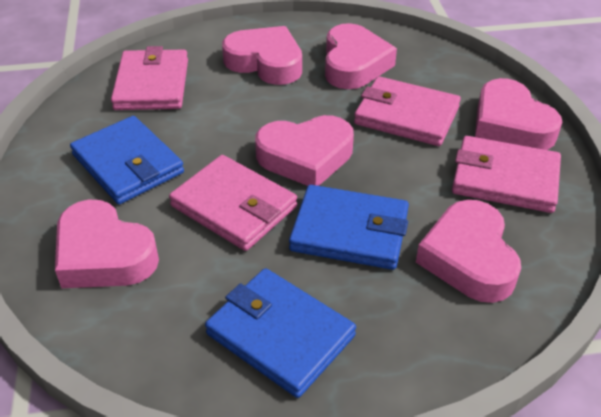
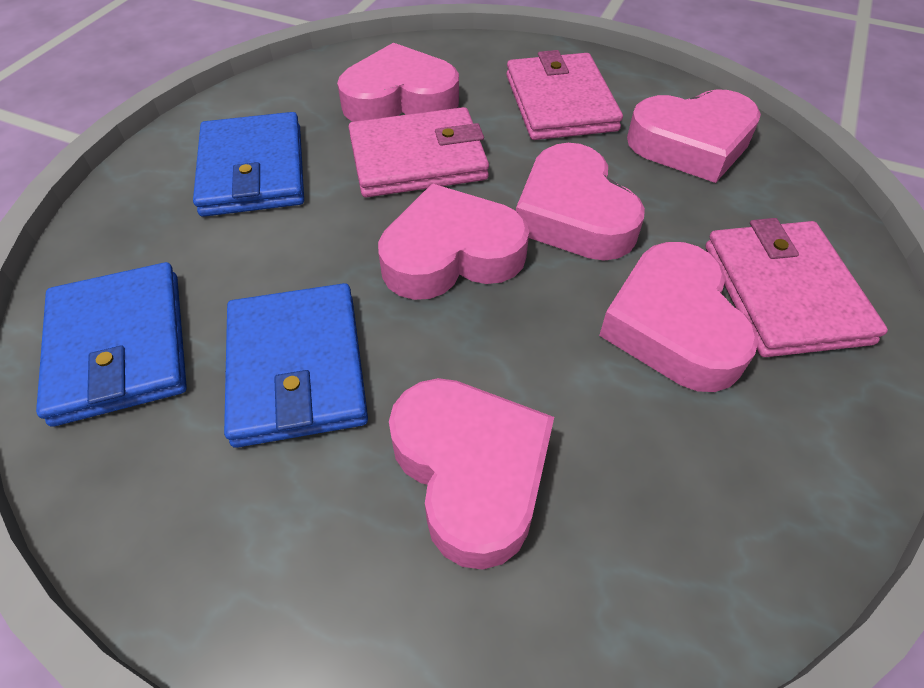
pink wallet: [111,46,188,110] [169,155,297,251] [354,76,461,146] [452,136,561,213] = 4 -> [349,107,489,197] [506,50,623,140] [706,218,888,357] = 3

